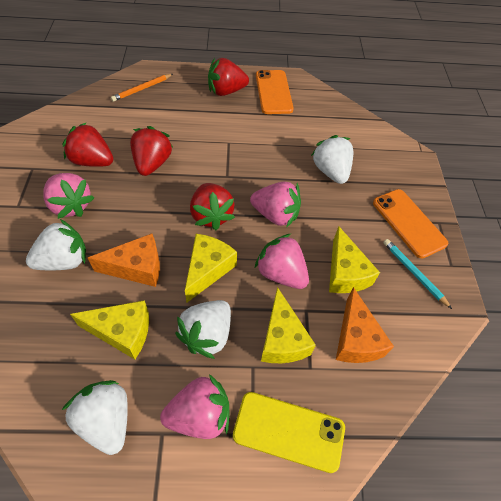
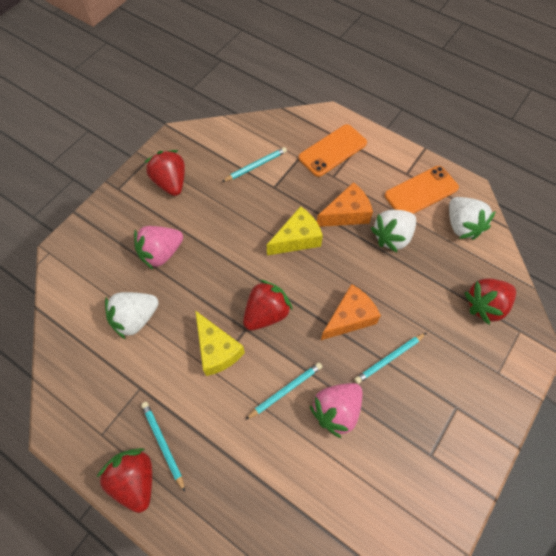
orange pencil: [111,74,173,102] = 1 -> none = 0
pink strawberry: [43,173,94,219] [160,374,229,439] [250,182,301,228] [255,234,309,289] = 4 -> [134,226,183,269] [310,383,362,438] = 2
turquoise pencil: [383,239,452,309] = 1 -> [141,402,185,492] [222,147,287,182] [245,362,322,420] [354,333,426,384] = 4
white strawberry: [26,219,86,270] [62,380,128,455] [175,300,231,359] [311,135,353,184] = 4 -> [105,292,159,339] [371,210,416,253] [449,197,496,240] = 3
yellow cheese: [70,300,149,359] [185,234,237,302] [261,287,316,363] [329,226,380,293] = 4 -> [195,311,245,376] [267,206,323,255] = 2
yellow phone: [233,392,345,473] = 1 -> none = 0

